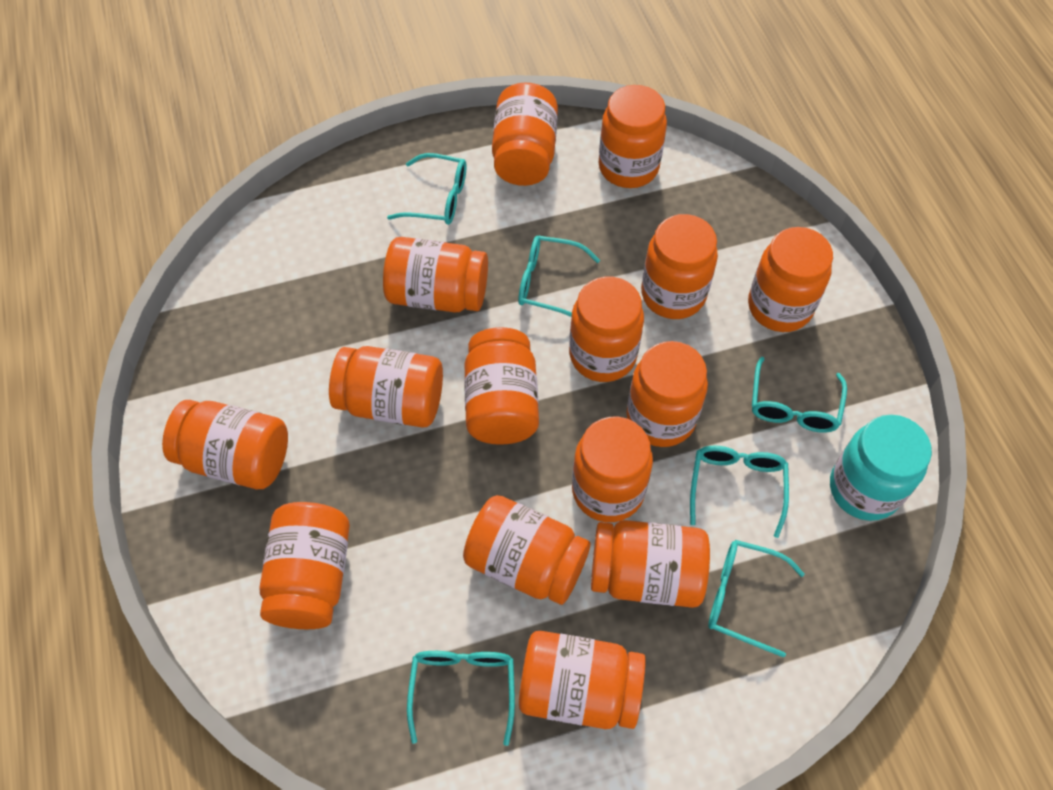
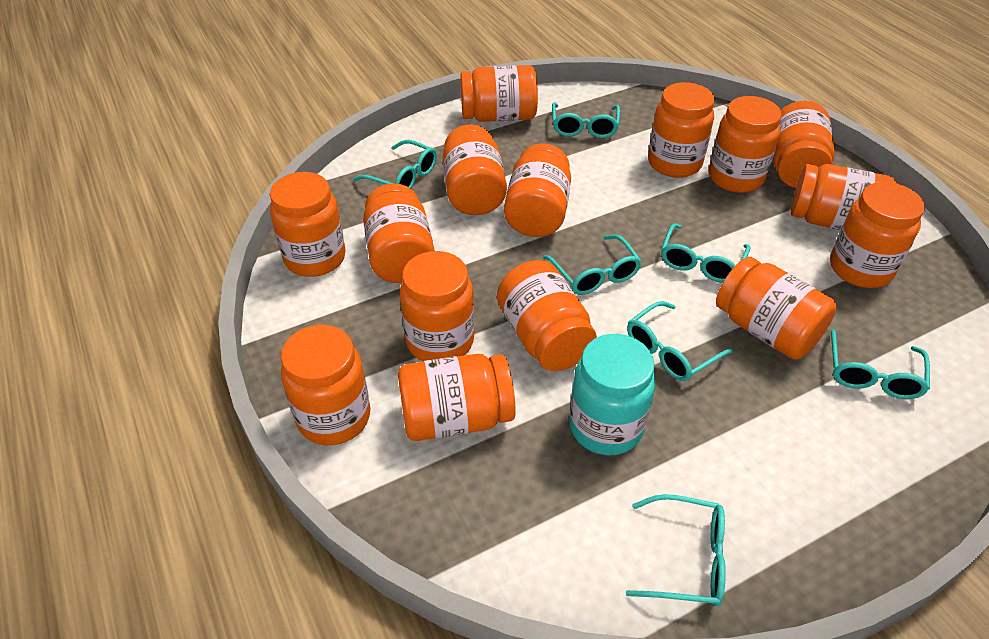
turquoise glasses: [387,153,466,225] [407,651,515,746] [518,236,600,317] [690,446,789,538] [708,540,805,657] [752,356,847,433] = 6 -> [353,140,437,189] [543,235,642,295] [552,102,620,138] [626,494,726,606] [627,301,733,381] [661,224,750,283] [831,329,930,399] = 7

